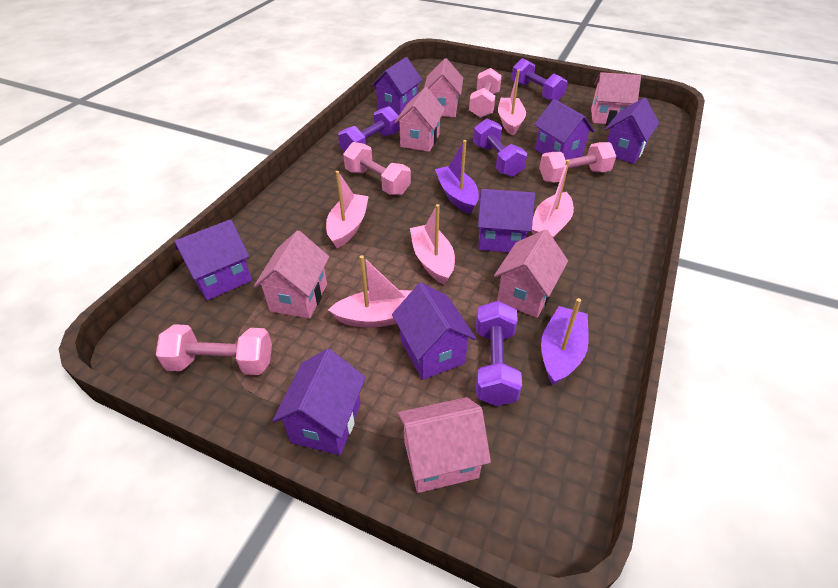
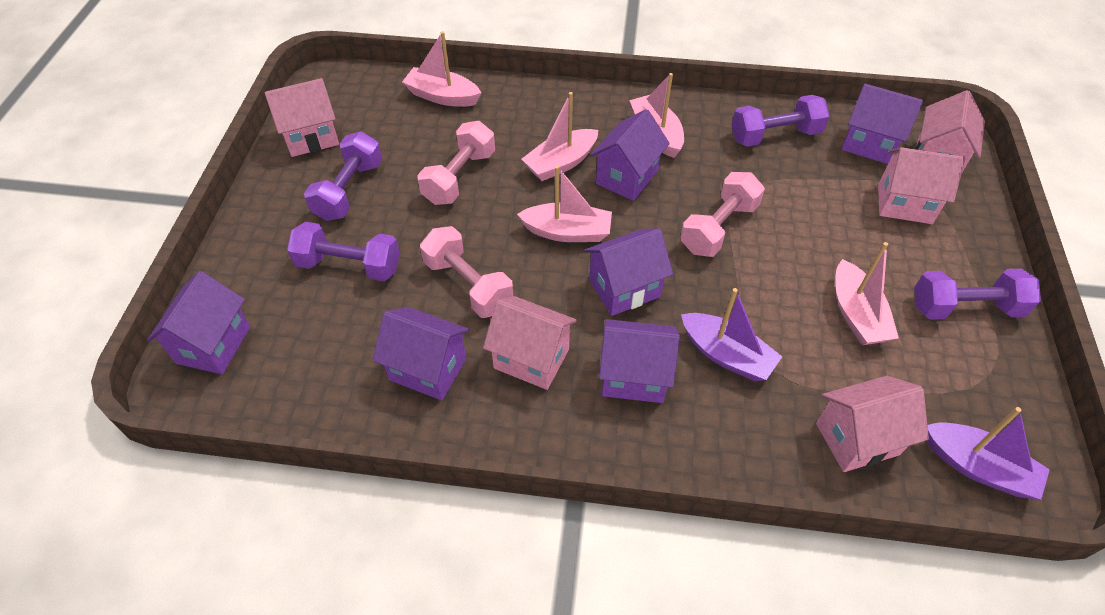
pink dumbbell: [156,324,272,375] [343,142,411,195] [469,68,502,118] [539,142,616,183] = 4 -> [417,121,495,205] [420,226,513,318] [680,172,765,257] = 3
pink house: [254,230,329,319] [394,87,445,152] [397,397,491,493] [424,58,463,117] [494,229,568,318] [591,72,641,125] = 6 -> [264,78,339,157] [483,296,577,390] [816,376,929,472] [878,147,965,224] [915,90,985,172] = 5
purple house: [174,219,252,300] [272,349,366,455] [371,57,422,115] [392,283,476,380] [478,189,535,252] [534,99,594,160] [605,97,659,164] = 7 -> [147,271,251,374] [373,307,469,401] [584,228,673,316] [590,109,670,201] [599,319,680,403] [841,84,923,164] = 6

